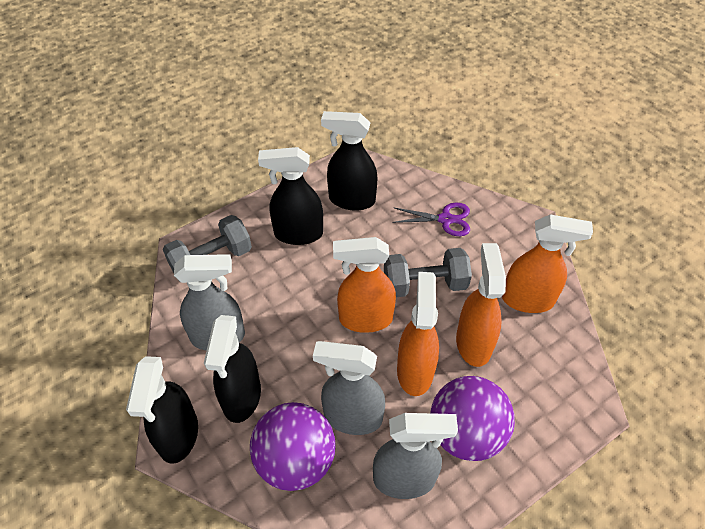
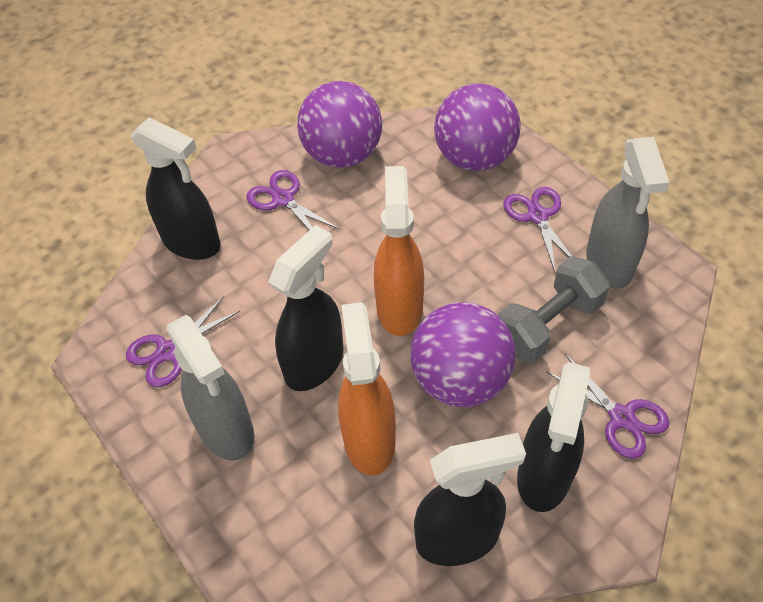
grey dumbbell: [163,215,252,281] [384,248,472,297] = 2 -> [498,256,610,363] = 1
grey spray bottle: [174,254,245,351] [313,341,385,435] [373,413,458,499] = 3 -> [166,315,254,460] [586,137,670,288] = 2
orange spray bottle: [333,237,396,333] [397,272,439,396] [456,243,506,367] [502,214,593,313] = 4 -> [338,302,396,475] [374,166,424,336] = 2
purple ball: [250,402,335,491] [430,376,515,461] = 2 -> [297,81,382,168] [410,302,515,407] [434,83,521,171] = 3
purple scissors: [392,203,470,236] = 1 -> [126,296,240,387] [247,170,340,230] [503,187,572,272] [546,354,670,459] = 4

